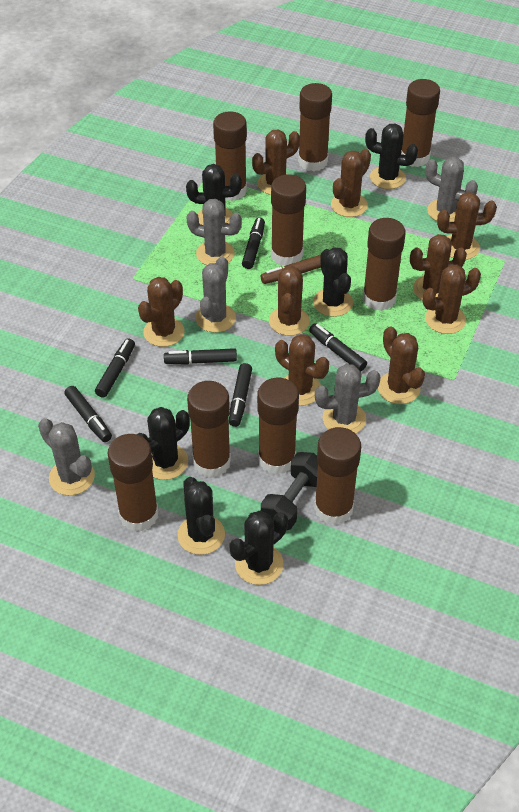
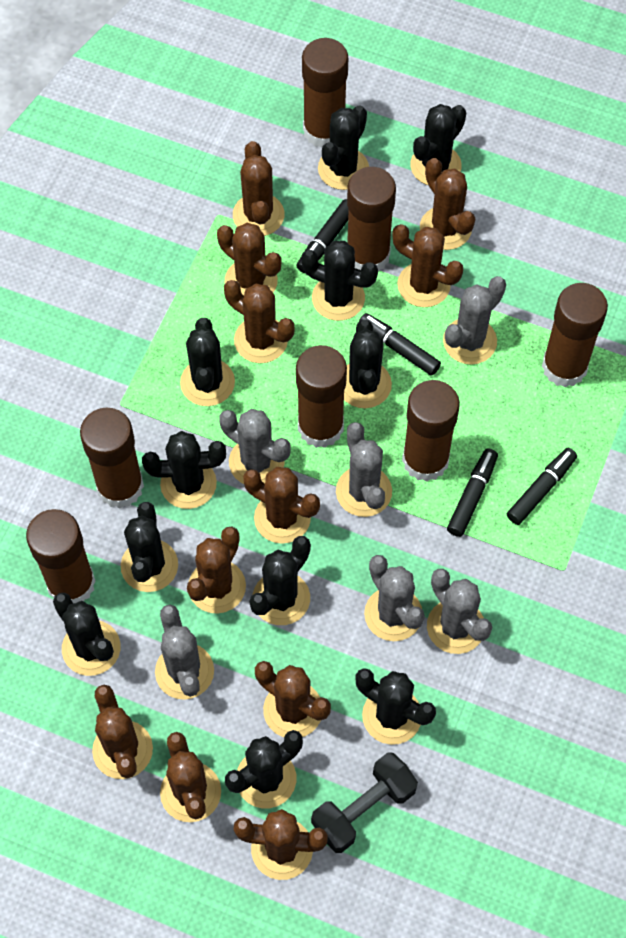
black cactus: [137,407,190,480] [177,477,225,555] [186,164,242,225] [229,511,288,585] [313,247,353,317] [365,124,418,189] = 6 -> [53,593,120,676] [121,502,178,592] [142,431,226,509] [180,318,235,406] [225,730,303,808] [249,536,311,625] [301,241,378,321] [318,106,369,190] [344,320,392,408] [355,668,436,745] [410,104,466,185] = 11
black marker: [64,386,112,442] [95,338,135,398] [164,348,237,365] [229,363,252,427] [242,218,265,269] [309,323,367,371] = 6 -> [296,199,349,273] [359,313,441,376] [447,448,498,537] [507,448,577,525] = 4
brown cactus: [138,277,184,347] [252,129,300,195] [269,266,310,336] [275,334,329,406] [331,149,371,217] [378,326,425,404] [410,234,467,300] [423,265,481,334] [437,192,497,260] = 9 -> [92,685,153,779] [160,732,221,822] [187,526,246,614] [217,223,282,295] [224,280,294,363] [233,141,285,236] [234,809,328,880] [243,467,320,544] [255,661,331,737] [392,224,463,307] [420,158,475,250] = 11
brown glue stick: [107,434,158,532] [187,381,231,478] [213,111,247,201] [257,378,299,475] [271,174,306,266] [298,83,332,172] [314,427,361,525] [363,218,406,311] [401,79,440,167] = 9 -> [26,509,96,603] [80,408,144,508] [296,345,347,448] [302,38,348,148] [347,167,396,271] [402,380,460,482] [542,283,608,387] = 7
brown marker: [261,255,321,284] = 1 -> none = 0
grey cactus: [38,418,95,496] [186,199,242,265] [195,256,236,333] [315,364,381,434] [425,157,478,222] = 5 -> [155,605,214,700] [219,409,290,484] [336,422,392,517] [364,555,425,641] [427,569,493,654] [443,276,506,365] = 6

